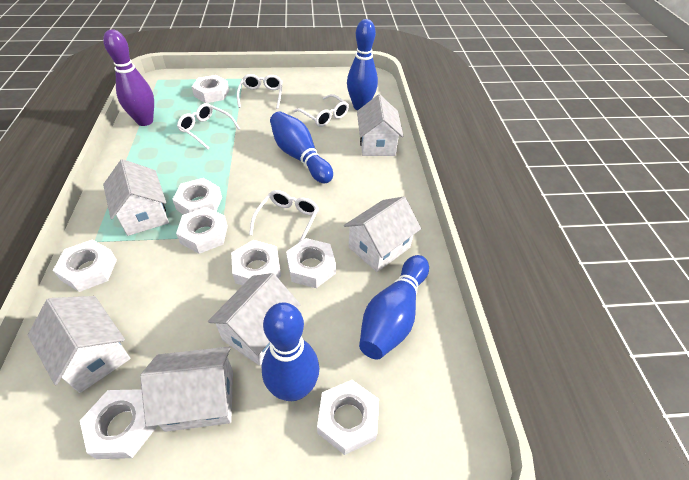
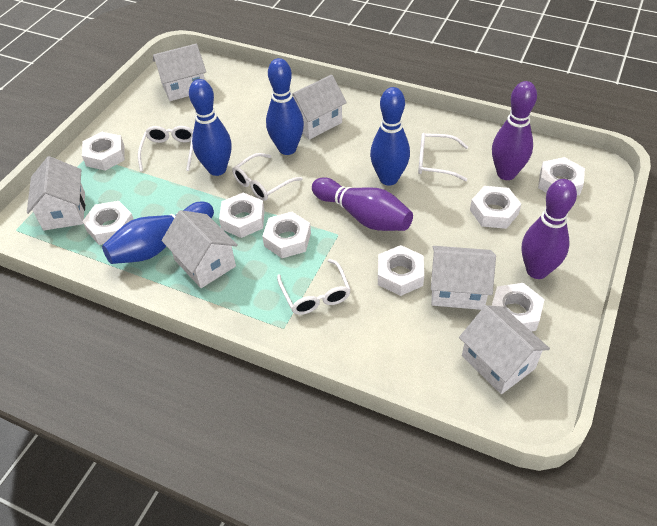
purple bowling pin: [103,29,154,126] = 1 -> [312,177,413,231] [492,81,537,180] [522,179,577,279] = 3

